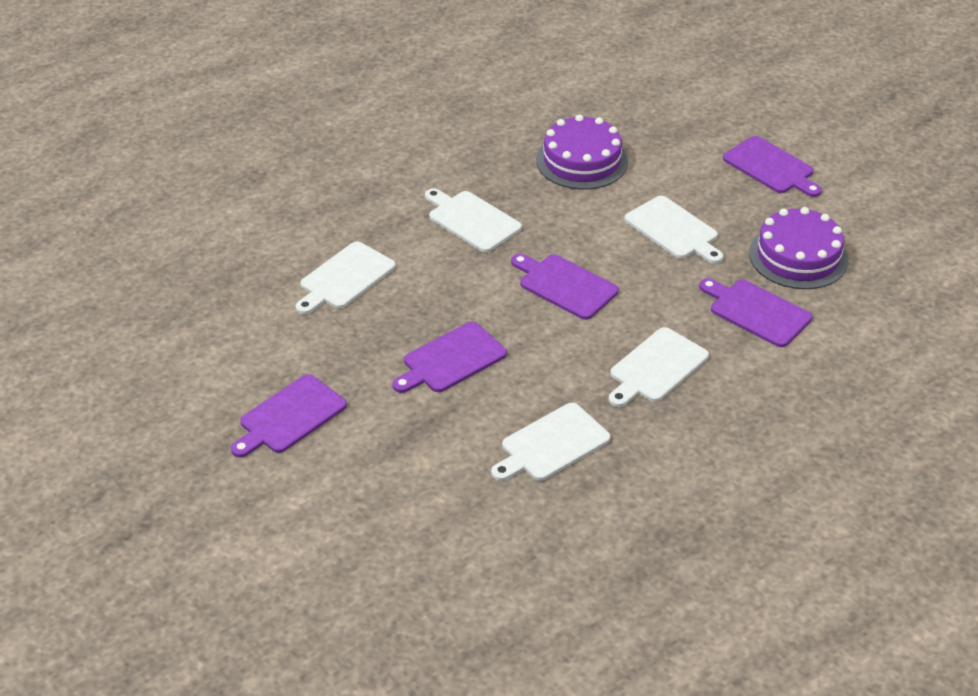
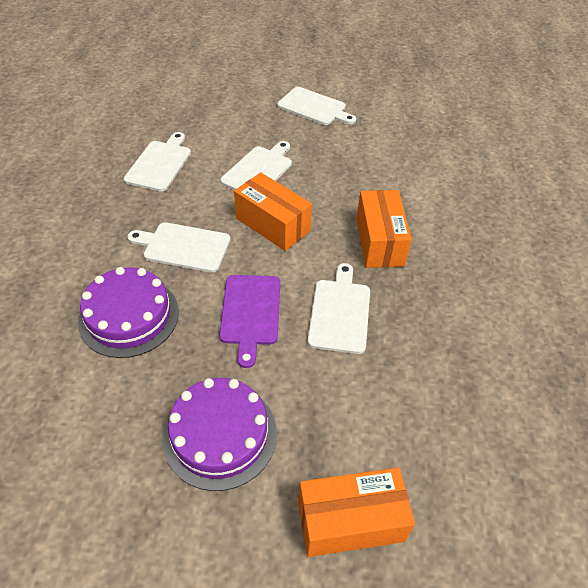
orange box: none = 0 -> [234,172,312,251] [298,467,415,557] [356,190,412,268] = 3
purple cutting board: [231,374,347,458] [392,322,507,393] [511,254,619,320] [699,278,812,347] [723,136,822,197] = 5 -> [219,275,280,368] = 1

